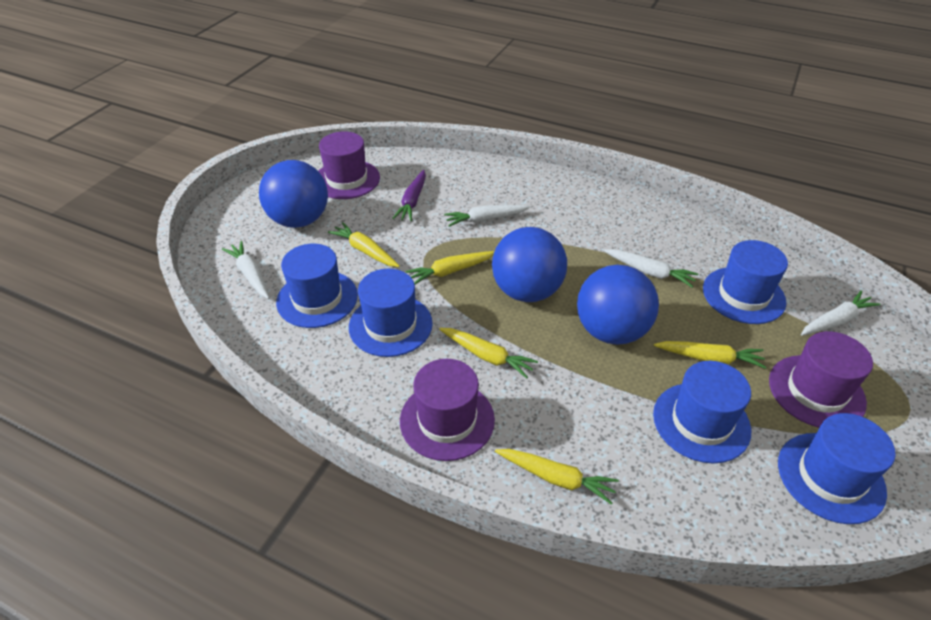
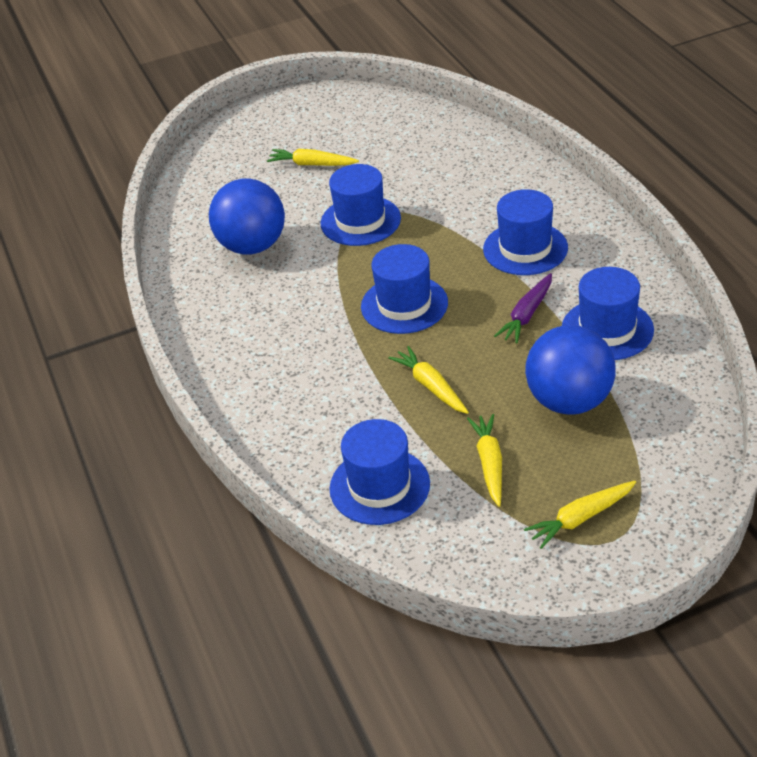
blue ball: [259,160,328,228] [492,227,567,302] [577,265,659,345] = 3 -> [209,179,285,255] [525,325,616,415] = 2
purple hat: [318,132,380,199] [400,359,495,461] [769,331,873,428] = 3 -> none = 0
white carrot: [222,241,270,299] [444,205,530,227] [603,249,698,287] [801,291,881,336] = 4 -> none = 0
yellow carrot: [328,222,400,267] [406,251,494,285] [439,328,538,379] [495,449,619,505] [654,341,766,369] = 5 -> [267,149,359,166] [388,346,469,414] [467,414,502,507] [524,481,636,549] = 4

